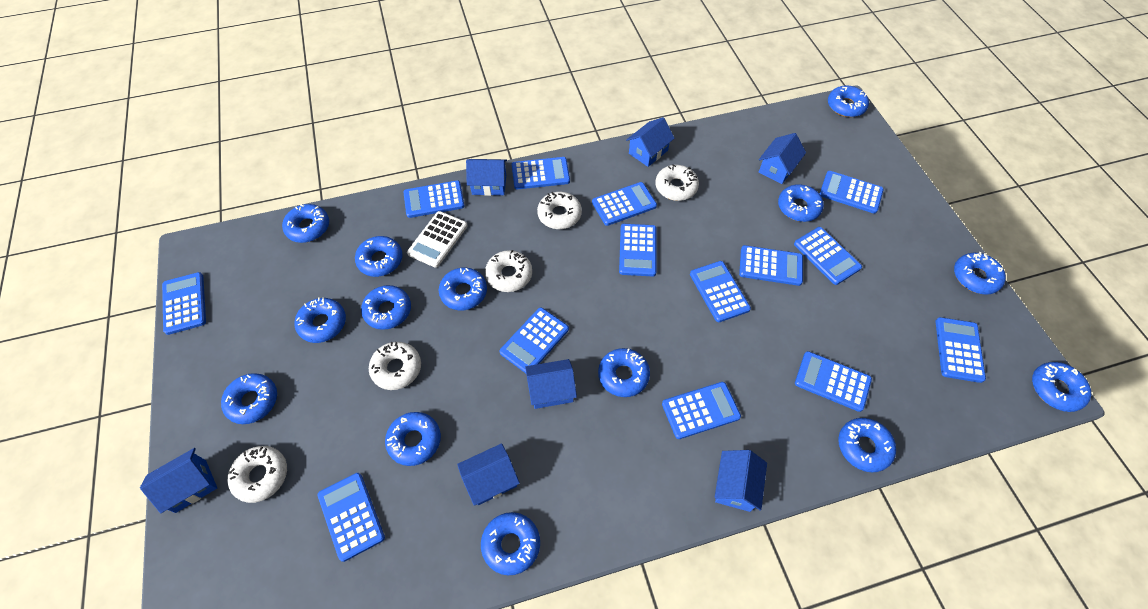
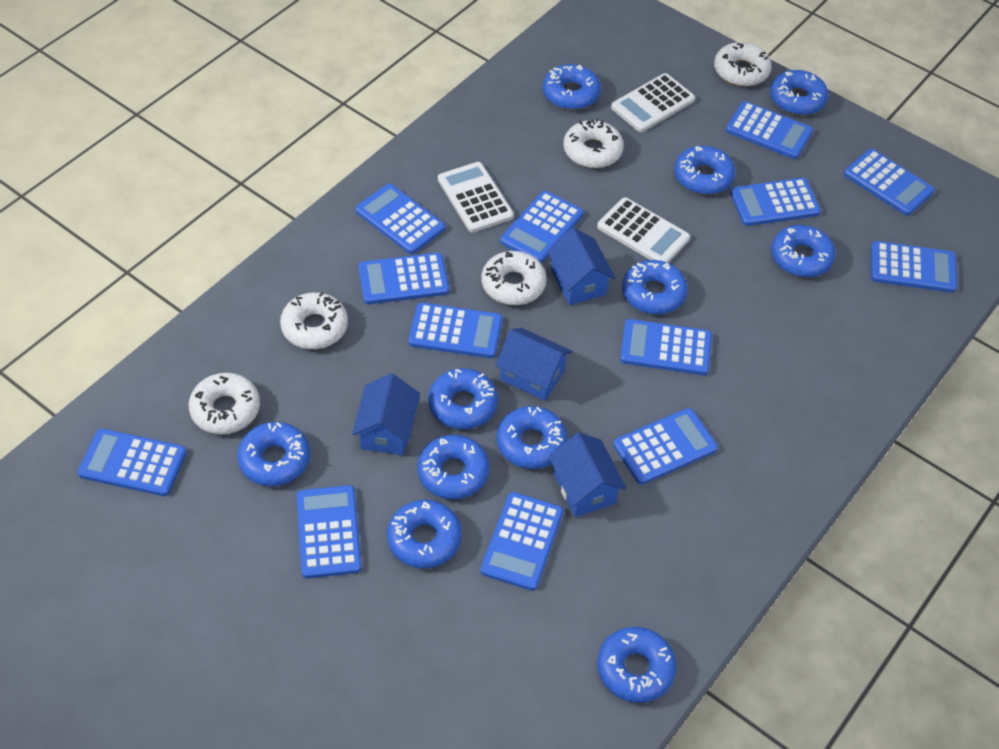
blue calculator: [162,272,206,335] [317,473,385,562] [403,180,465,218] [499,307,569,373] [512,157,570,189] [592,182,657,226] [619,224,656,277] [662,382,741,439] [690,261,751,322] [739,245,803,286] [794,227,862,285] [795,351,872,412] [820,171,884,214] [935,317,986,383] = 14 -> [77,429,187,496] [297,485,362,579] [355,184,445,254] [358,253,449,304] [408,302,503,358] [480,492,563,591] [500,191,584,263] [613,408,718,485] [620,319,712,375] [726,101,813,159] [730,178,821,226] [844,149,935,216] [871,241,957,293] = 13
blue donut: [221,373,277,424] [282,204,329,243] [295,297,346,343] [355,236,403,277] [361,285,411,330] [385,412,441,466] [439,268,487,310] [481,512,540,575] [598,348,650,397] [778,184,824,222] [828,85,869,117] [838,418,896,472] [954,252,1006,295] [1032,362,1091,412] = 14 -> [237,422,310,486] [387,500,462,568] [417,435,489,499] [428,368,498,429] [497,406,567,469] [543,64,601,110] [597,627,677,703] [622,260,688,315] [674,146,735,195] [770,70,828,115] [771,225,836,277] = 11
blue house: [140,448,217,513] [457,443,520,506] [466,159,507,196] [525,359,577,409] [626,117,675,167] [715,450,767,512] [759,133,806,184] = 7 -> [352,373,420,455] [495,328,572,401] [547,228,616,305] [549,432,626,517] = 4
white calculator: [407,211,468,268] = 1 -> [438,162,514,233] [597,197,690,263] [611,73,695,132] = 3

